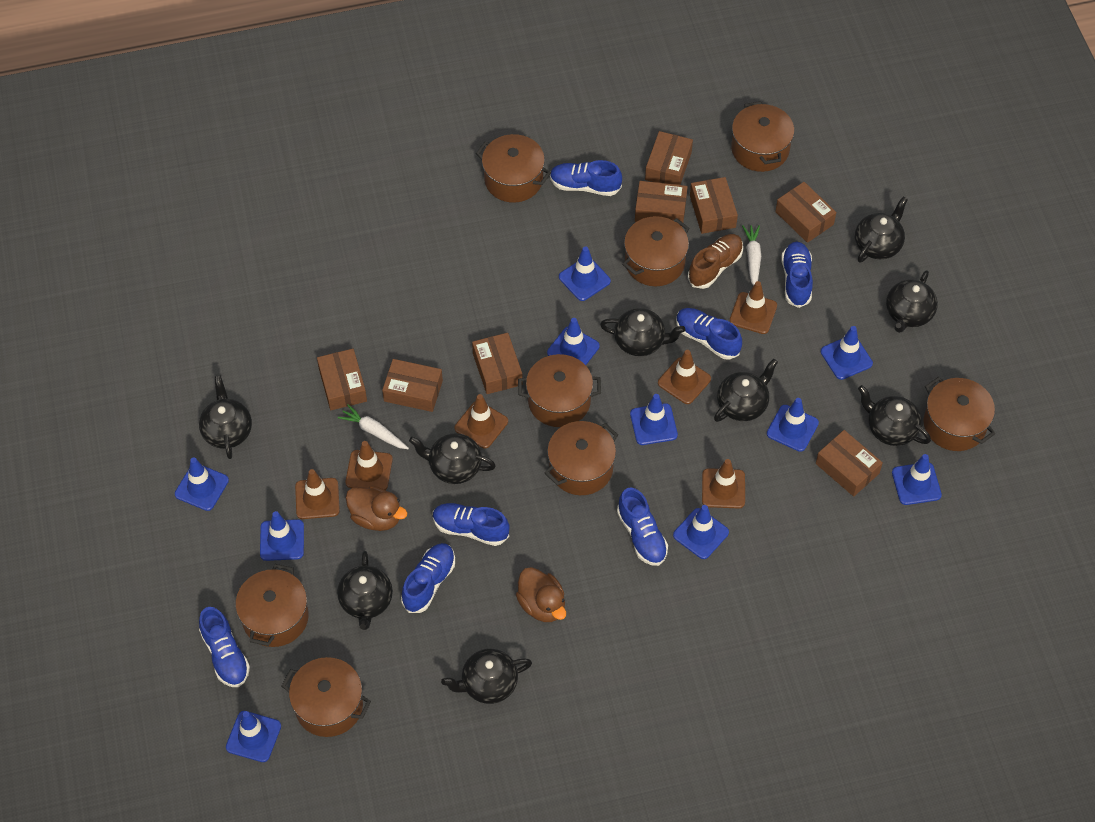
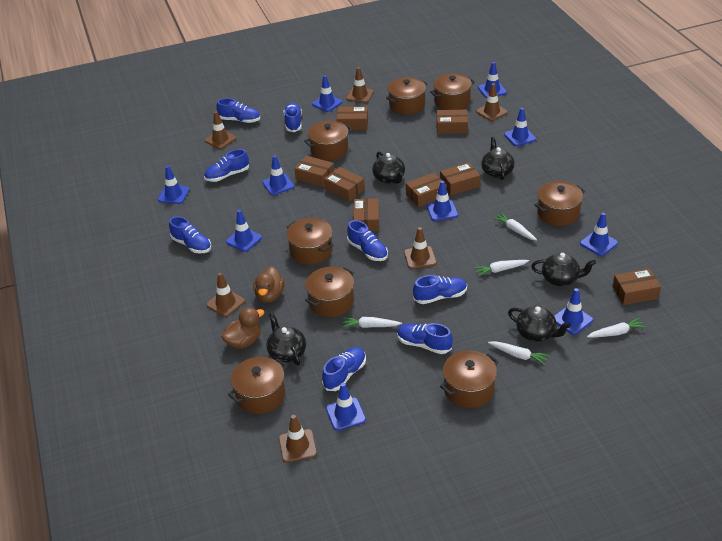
black teapot: [199,375,252,459] [337,551,393,630] [409,433,496,484] [441,649,532,704] [600,308,685,356] [714,359,778,422] [855,196,908,263] [858,385,931,446] [886,270,938,333] = 9 -> [266,312,306,365] [372,152,405,184] [481,137,515,180] [508,306,571,342] [531,252,596,286] = 5
blue shoe: [199,607,250,687] [401,543,455,613] [433,503,510,546] [550,160,622,196] [617,487,668,566] [676,308,742,360] [781,242,813,308] = 7 -> [169,216,211,253] [204,149,249,182] [216,98,260,123] [284,103,302,132] [322,347,366,391] [347,220,388,261] [397,323,453,354] [413,275,467,304] = 8
brown shoe: [688,234,743,289] = 1 -> none = 0
white carrot: [338,404,409,449] [742,225,761,286] = 2 -> [342,317,402,328] [474,260,529,276] [488,341,549,365] [492,213,537,241] [587,318,646,337] = 5

